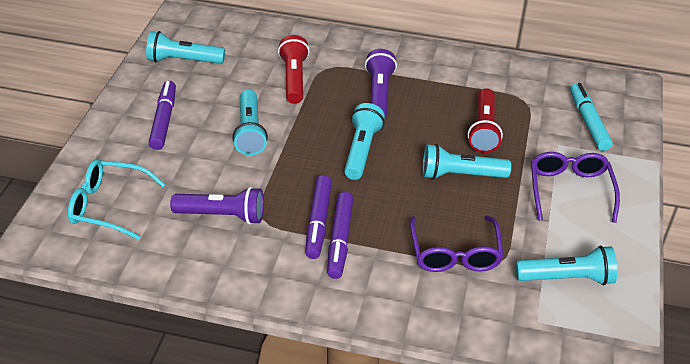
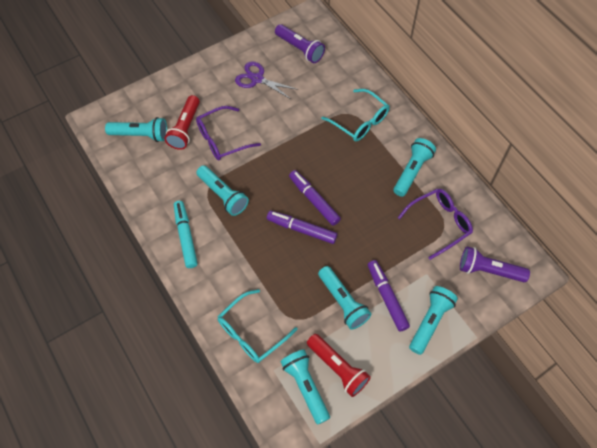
purple scissors: none = 0 -> [235,61,298,99] = 1
turquoise flashlight: [146,31,225,64] [233,90,268,155] [344,103,385,180] [423,144,511,179] [516,246,617,285] = 5 -> [105,117,167,142] [196,165,249,216] [280,349,330,425] [318,266,371,329] [393,138,436,197] [409,286,458,355] = 6
turquoise glasses: [68,160,165,240] = 1 -> [217,289,298,363] [321,89,389,141] = 2

